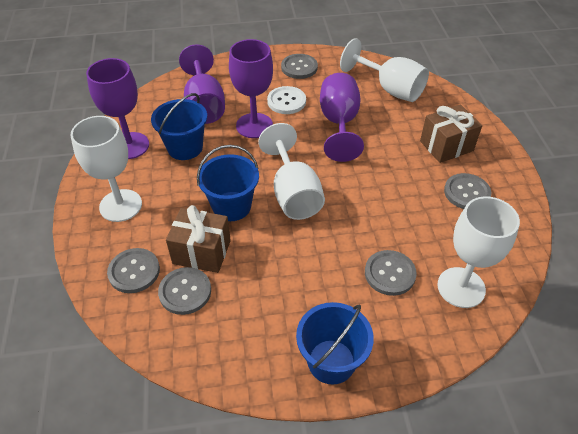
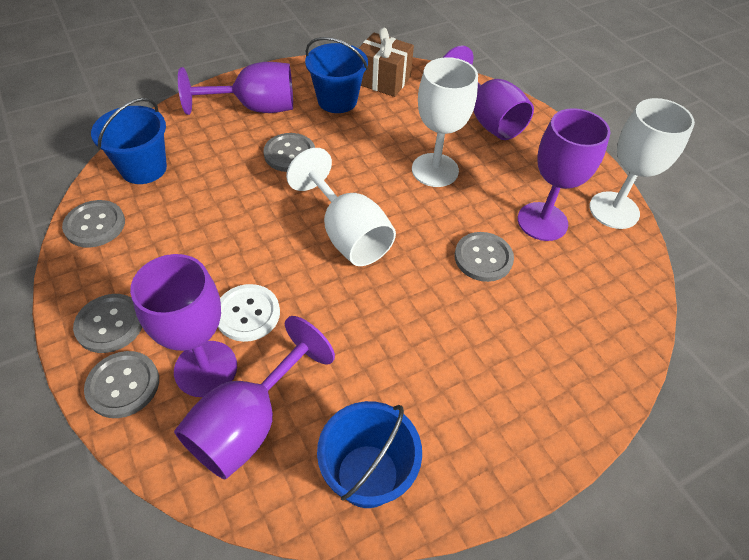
brown gift: [166,205,231,273] [420,105,482,163] = 2 -> [358,28,414,97] = 1
purple goblet: [86,58,149,159] [179,44,225,124] [229,39,273,138] [320,73,364,162] = 4 -> [130,254,237,397] [174,316,335,480] [178,62,293,115] [443,46,534,140] [517,108,611,241] = 5
white goblet: [71,116,142,222] [258,123,325,220] [340,38,429,102] [437,196,520,308] = 4 -> [286,148,396,266] [412,57,478,187] [589,98,695,229] = 3

